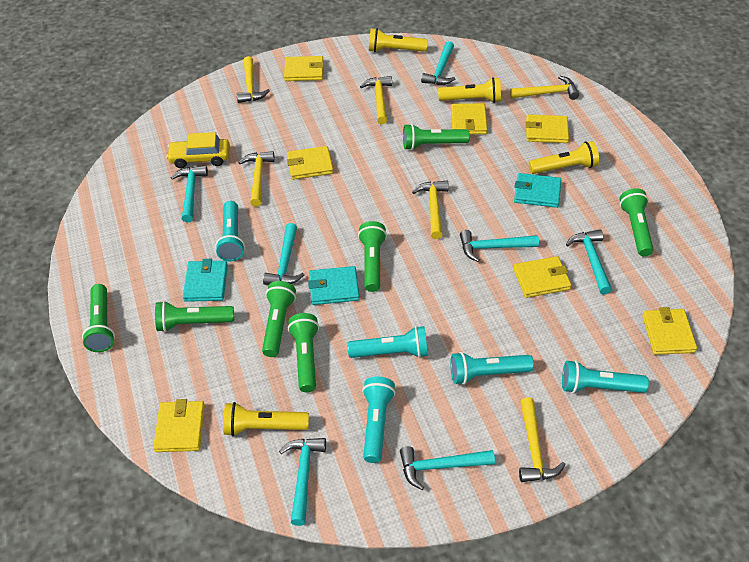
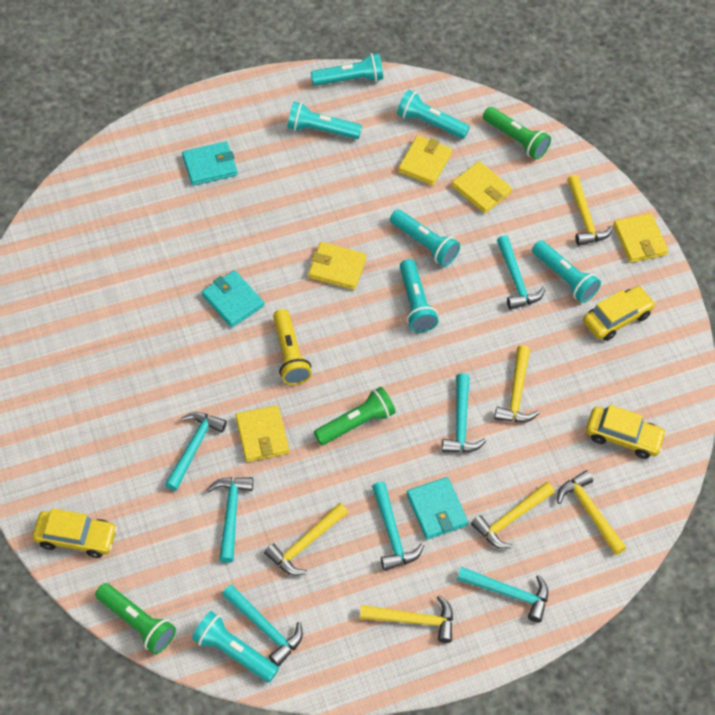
green flashlight: [82,284,115,352] [155,301,234,332] [262,281,296,357] [288,313,319,392] [358,221,387,292] [403,124,470,150] [620,188,654,257] = 7 -> [95,583,176,654] [314,387,396,445] [483,107,551,160] = 3
turquoise flashlight: [215,201,245,261] [347,326,428,358] [362,377,396,463] [450,352,534,385] [562,360,649,393] = 5 -> [192,611,279,682] [287,102,362,139] [311,53,383,86] [390,210,460,266] [397,90,470,139] [400,259,438,332] [532,240,601,303] = 7
yellow car: [166,132,230,168] = 1 -> [33,508,117,558] [583,286,655,341] [586,405,667,459] = 3
yellow flashlight: [223,402,309,436] [369,28,428,52] [438,77,501,103] [529,141,599,174] = 4 -> [273,309,312,385] = 1
yellow wallet: [153,399,205,452] [284,56,324,81] [287,146,334,180] [451,103,488,134] [513,256,571,298] [526,114,569,143] [642,307,697,355] = 7 -> [235,405,289,462] [308,242,367,290] [398,135,452,186] [452,161,512,213] [613,213,668,263] = 5

